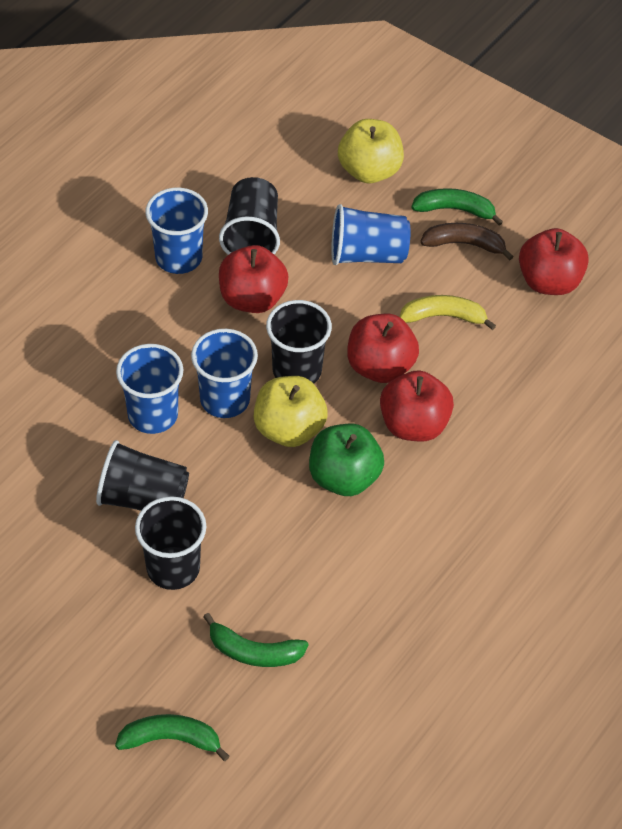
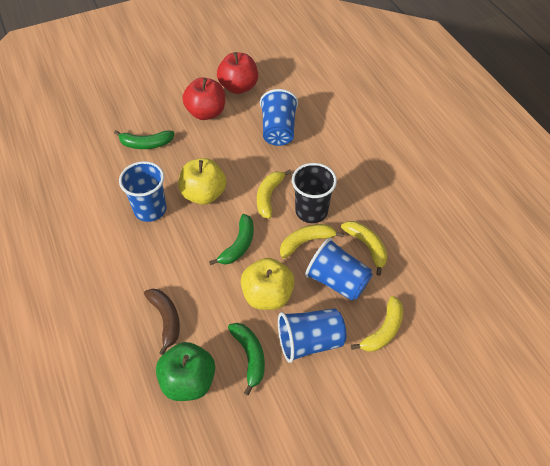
black cup: [96,440,189,511] [135,496,206,590] [219,177,280,255] [266,300,332,384] = 4 -> [292,163,337,223] = 1
red apple: [219,245,289,313] [347,314,419,383] [380,370,454,442] [519,228,589,295] = 4 -> [182,77,225,120] [217,52,258,94] = 2
yellow banana: [400,295,496,330] = 1 -> [257,170,292,219] [280,224,344,259] [341,221,387,276] [351,296,403,352] = 4

